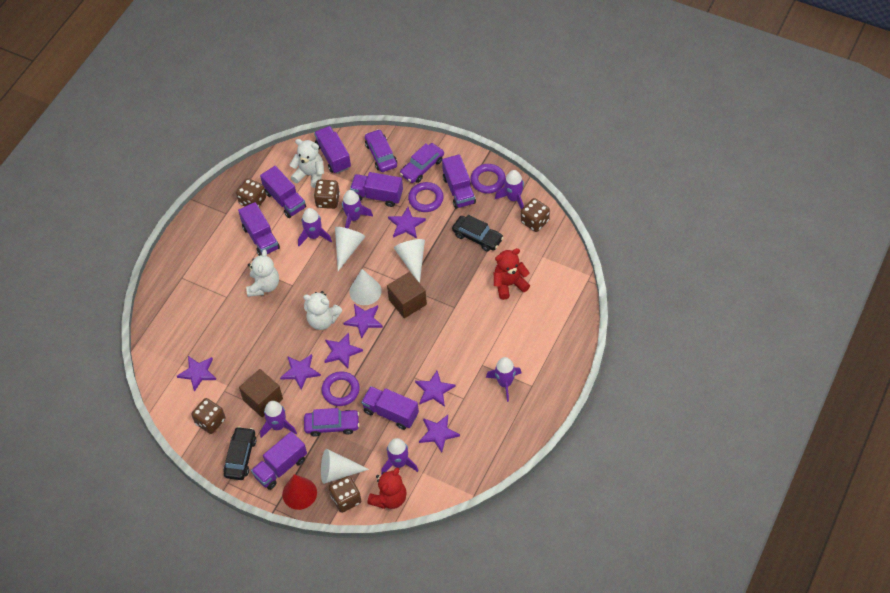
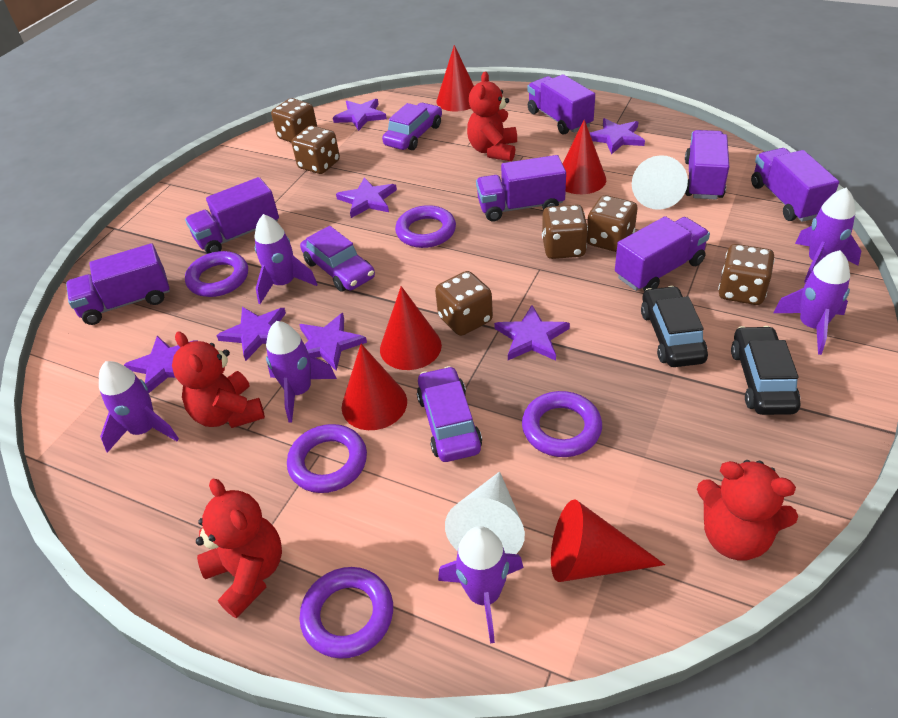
brown cube: [239,369,283,417] [387,272,427,318] = 2 -> none = 0
brown dice: [192,398,225,434] [236,178,266,207] [314,179,340,209] [329,476,361,513] [521,198,550,232] = 5 -> [271,98,317,143] [292,126,340,174] [435,271,493,336] [542,204,588,259] [587,195,638,252] [718,244,775,305] = 6
purple ring: [322,371,360,406] [408,182,444,212] [471,164,506,194] = 3 -> [185,251,248,297] [287,424,367,493] [300,567,393,659] [395,205,456,248] [522,391,602,457] = 5
red cone: [282,474,317,510] = 1 -> [341,344,407,430] [380,286,442,370] [437,45,474,112] [551,499,665,582] [562,120,606,194] = 5
red teddy bear: [367,467,407,509] [494,248,530,300] = 2 -> [172,331,265,428] [196,479,282,618] [467,71,517,161] [697,460,798,561] = 4
white cone: [321,449,369,484] [335,227,365,271] [349,269,382,305] [394,239,425,283] = 4 -> [445,471,525,554] [632,155,688,210] = 2
white teddy bear: [246,249,279,297] [290,139,324,188] [303,291,342,330] = 3 -> none = 0

